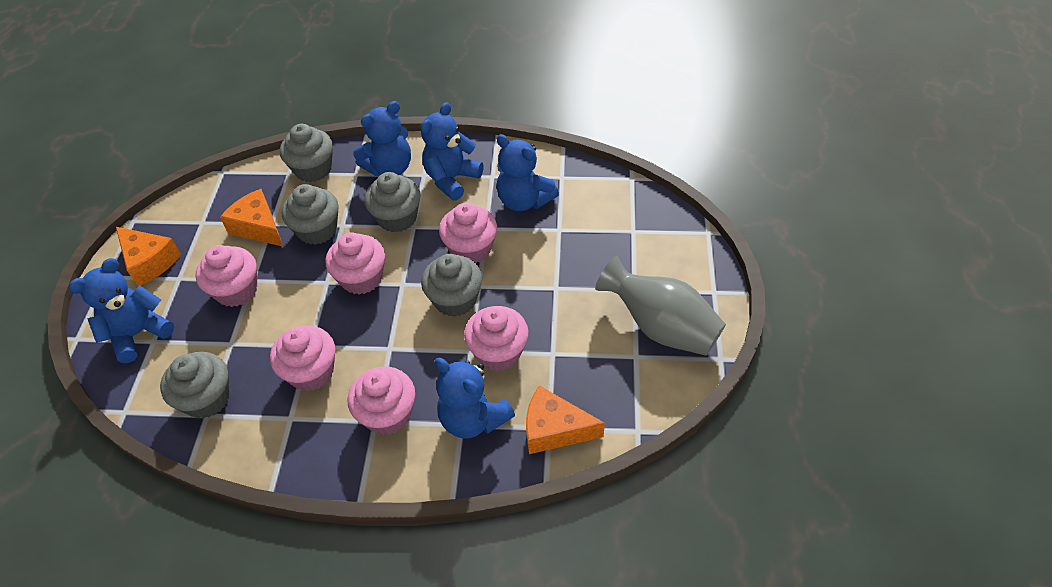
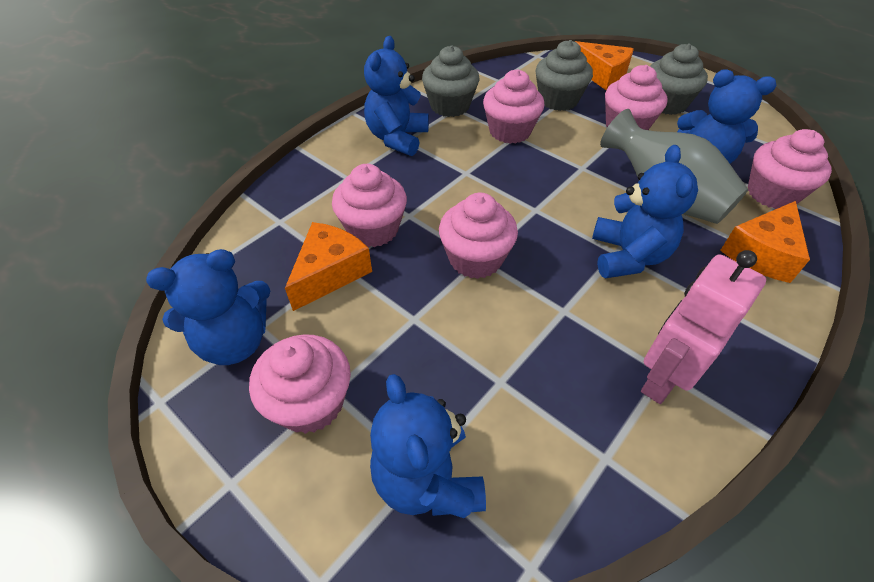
grey cupcake: [160,352,230,419] [280,124,333,182] [282,184,338,245] [364,172,420,232] [421,254,482,317] = 5 -> [422,45,480,117] [536,40,593,111] [650,43,708,115] = 3
pink robot: none = 0 -> [641,250,766,404] = 1

